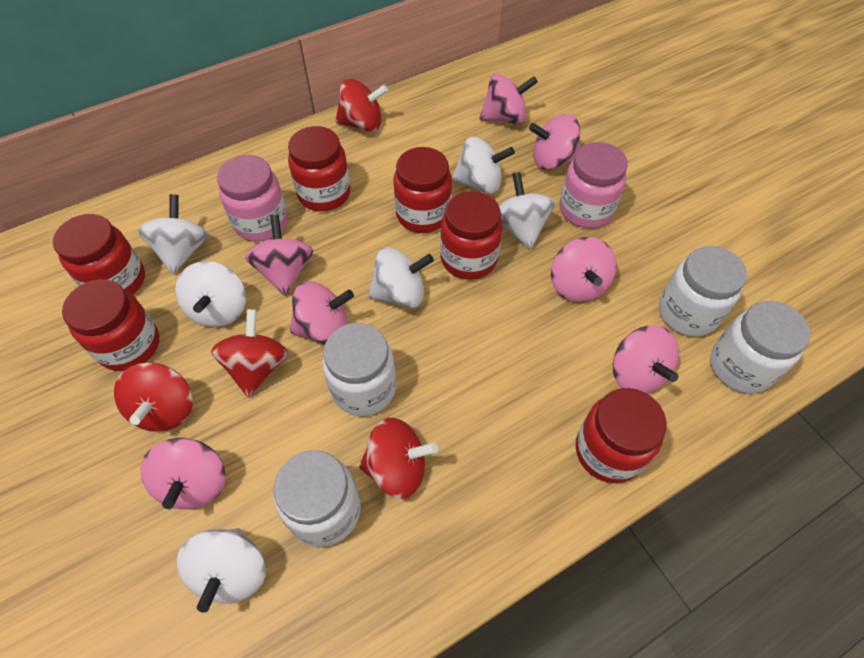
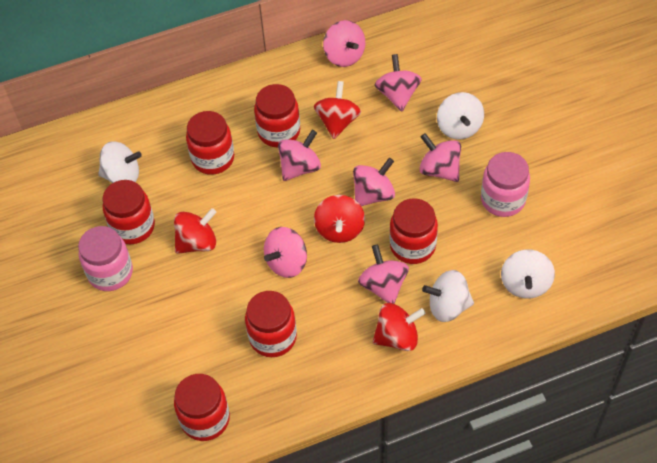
white jar: [274,450,361,547] [322,323,396,416] [659,246,747,337] [710,301,811,393] = 4 -> none = 0
white spinning top: [137,194,208,274] [175,261,246,327] [177,528,266,613] [368,247,434,308] [452,136,515,194] [499,172,555,249] = 6 -> [98,141,142,183] [422,270,474,322] [437,92,484,140] [501,249,555,299] = 4

